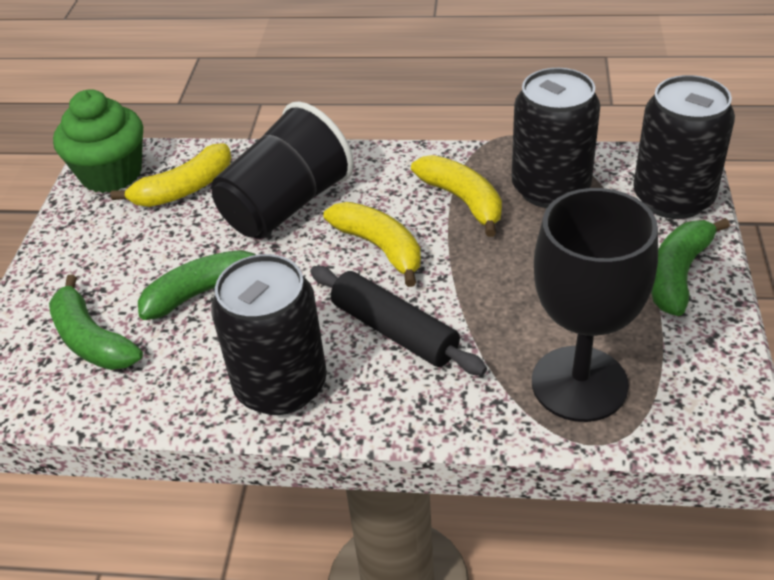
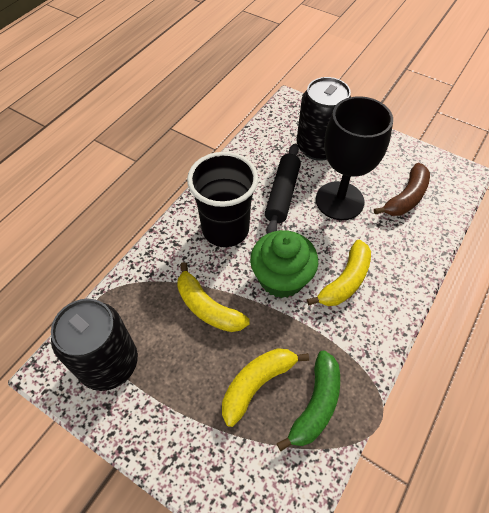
black can: [211,254,327,415] [512,68,601,208] [633,75,735,219] = 3 -> [51,299,138,391] [297,77,351,161] = 2
brown banana: none = 0 -> [374,163,430,216] = 1
green banana: [49,274,143,370] [138,250,256,320] [651,218,730,316] = 3 -> [277,350,340,451] = 1

